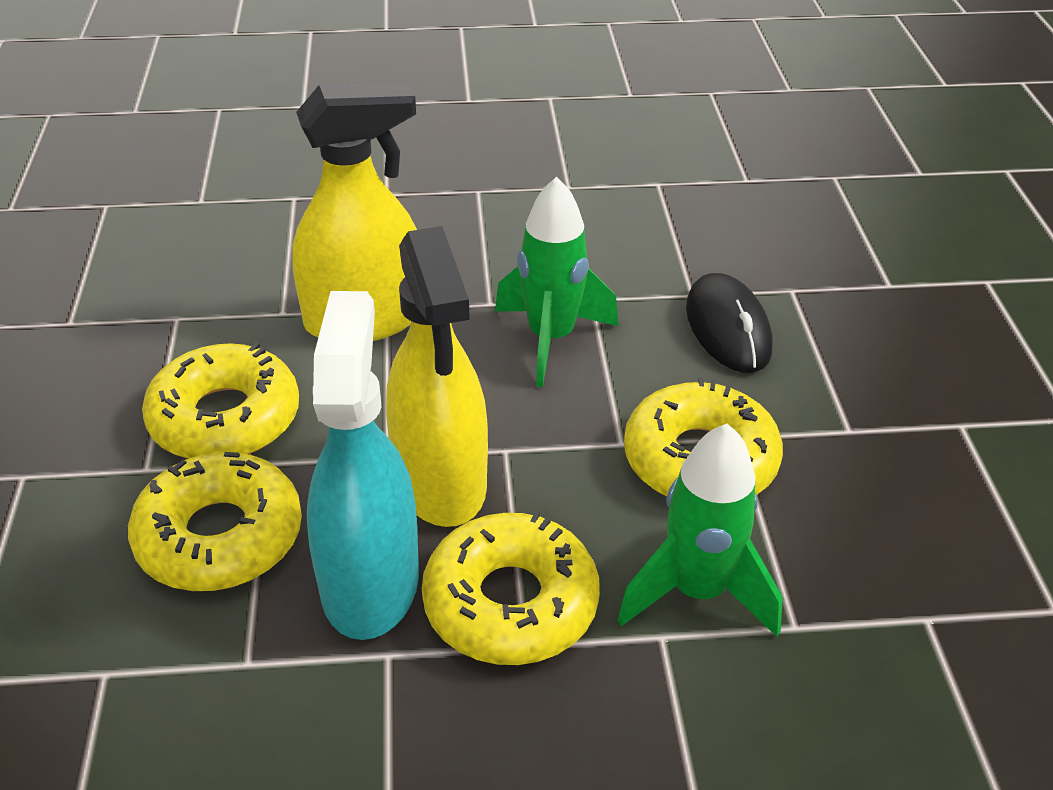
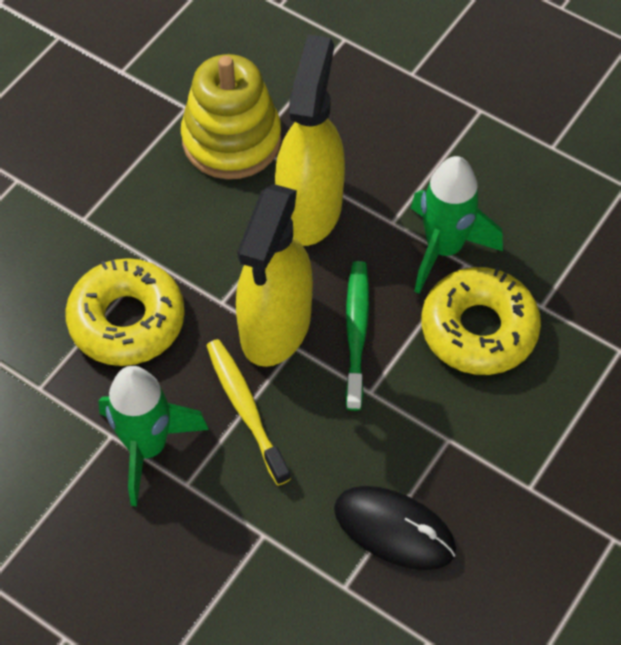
green toothbrush: none = 0 -> [345,261,369,411] = 1
turquoise spray bottle: [307,291,419,640] = 1 -> none = 0
yellow donut: [128,452,302,591] [142,342,299,459] [422,510,600,665] [624,377,783,496] = 4 -> [65,258,185,366] [421,267,541,375] = 2
yellow stacking toy: none = 0 -> [181,54,281,179] = 1
yellow toothbrush: none = 0 -> [206,339,291,486] = 1

